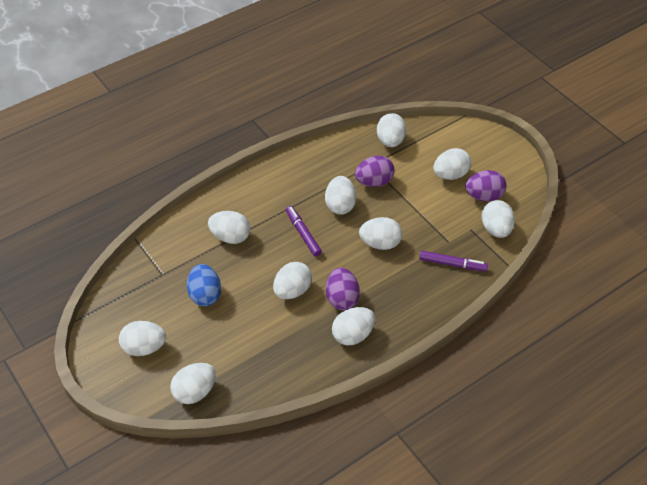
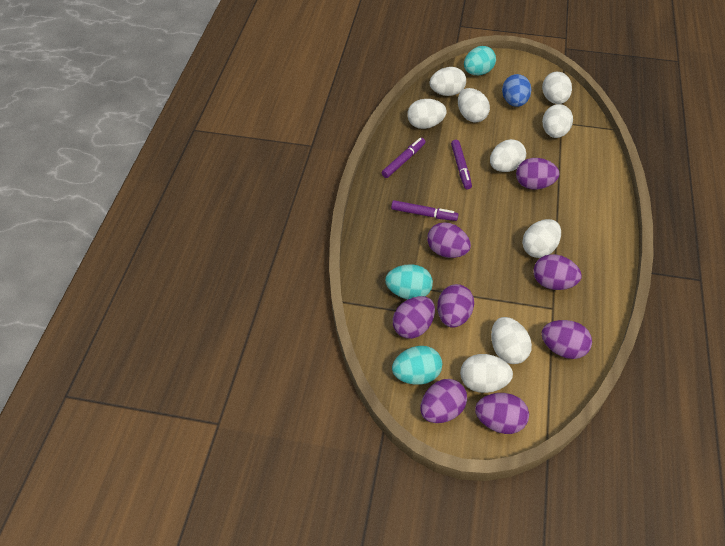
purple egg: [326,268,360,310] [355,156,394,187] [465,170,507,202] = 3 -> [393,296,435,339] [420,379,467,423] [427,222,471,258] [437,284,474,328] [475,393,529,434] [516,158,560,189] [533,254,582,290] [541,320,592,359] = 8
purple marker: [286,206,322,257] [419,251,488,272] = 2 -> [382,138,425,178] [391,200,458,221] [451,140,472,189] = 3
turquoise egg: none = 0 -> [385,264,433,299] [392,346,442,385] [464,46,496,75] = 3
white egg: [119,321,166,356] [170,363,216,404] [208,211,250,244] [273,262,312,299] [325,176,356,215] [332,307,375,345] [359,217,402,250] [377,113,406,147] [433,148,471,180] [482,200,515,238] = 10 -> [407,99,447,129] [429,67,466,96] [458,88,490,122] [460,354,513,393] [490,139,526,172] [491,317,532,364] [522,219,561,258] [542,72,572,104] [542,104,573,138] = 9

